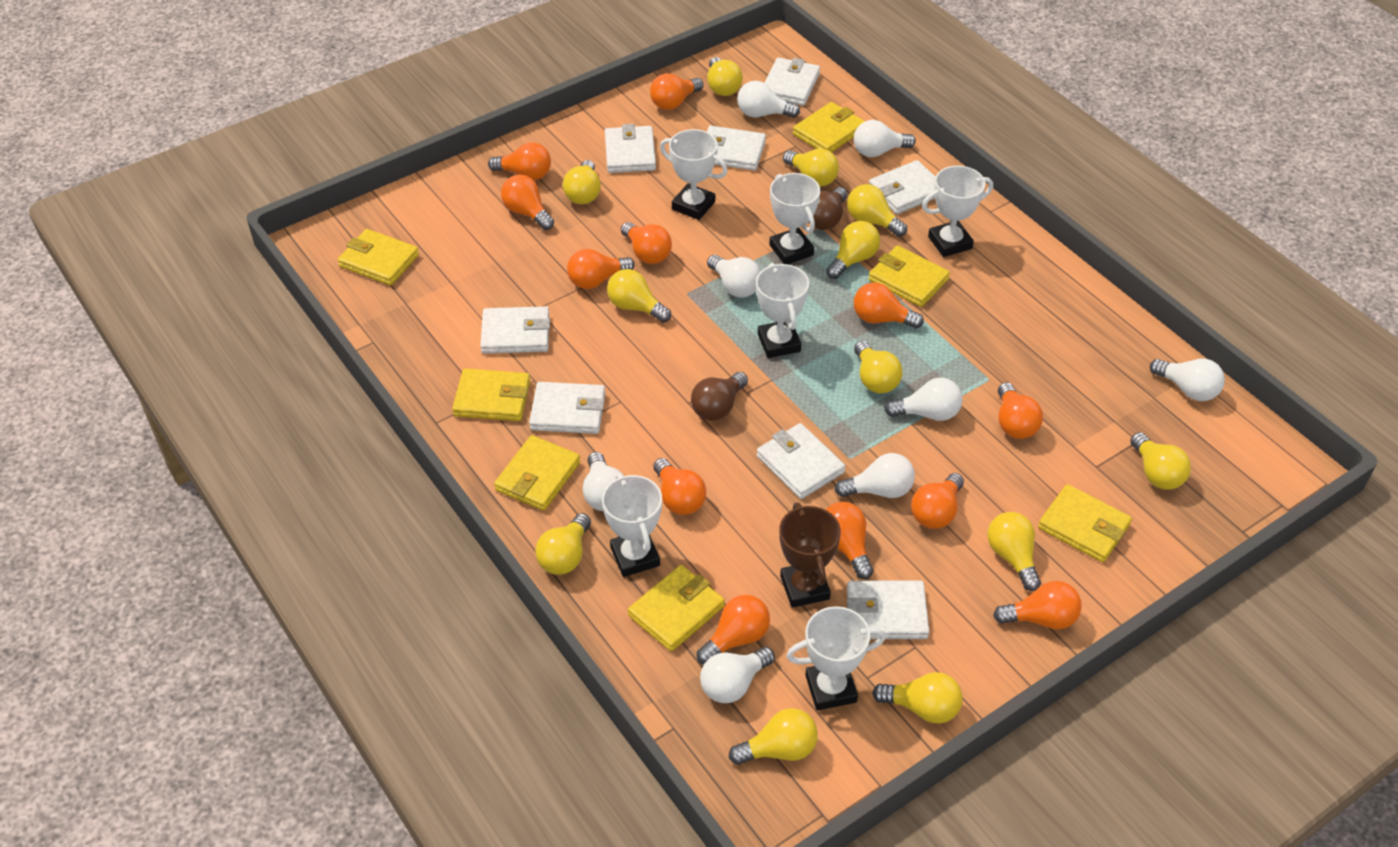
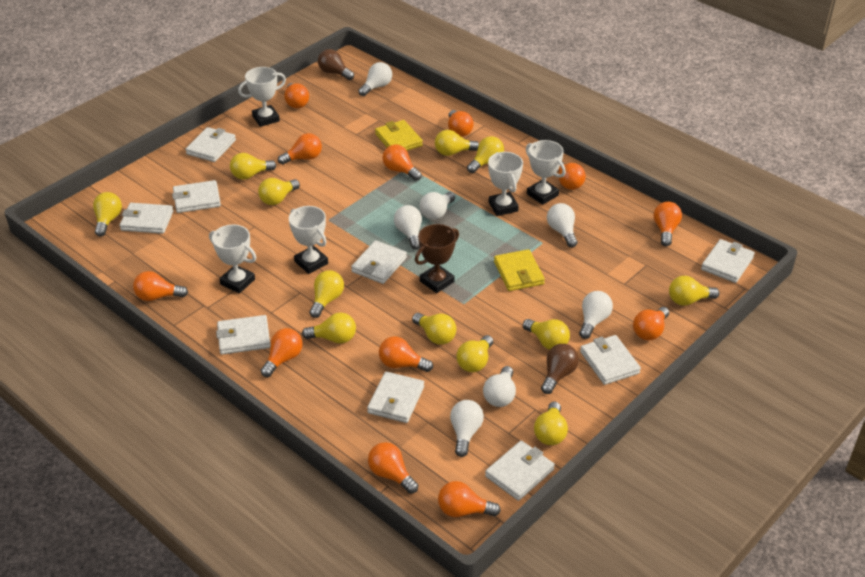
white light bulb: [583,452,624,511] [700,647,775,703] [707,255,761,298] [737,81,800,118] [835,453,915,498] [854,120,916,157] [885,378,963,421] [1150,358,1225,401] = 8 -> [358,62,392,96] [394,205,422,250] [420,192,455,220] [450,400,484,457] [483,366,516,407] [547,203,577,247] [579,291,613,339] = 7
white trophy: [602,473,662,577] [660,129,727,220] [756,263,809,358] [770,173,820,264] [786,606,886,710] [922,166,993,257] = 6 -> [209,225,256,293] [238,67,286,127] [289,206,328,274] [488,152,523,216] [526,140,566,205] = 5
white wallet: [480,306,550,354] [529,382,605,434] [605,124,656,173] [707,126,766,171] [757,423,845,499] [764,58,820,106] [847,581,930,639] [869,160,935,214] = 8 -> [120,203,173,234] [172,180,221,213] [185,127,236,162] [216,315,271,355] [351,240,407,284] [367,371,424,423] [485,440,555,501] [580,335,641,385] [701,239,755,283] = 9
yellow wallet: [338,229,419,286] [452,368,530,421] [494,435,580,511] [628,565,725,652] [793,102,865,152] [868,245,950,307] [1038,484,1132,562] = 7 -> [375,120,423,151] [494,249,545,291] = 2

